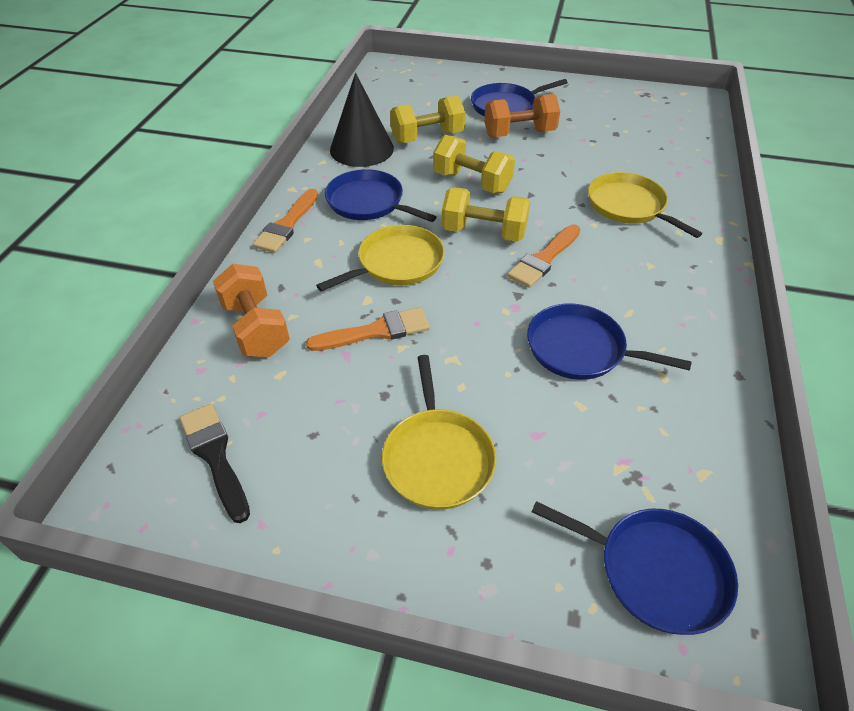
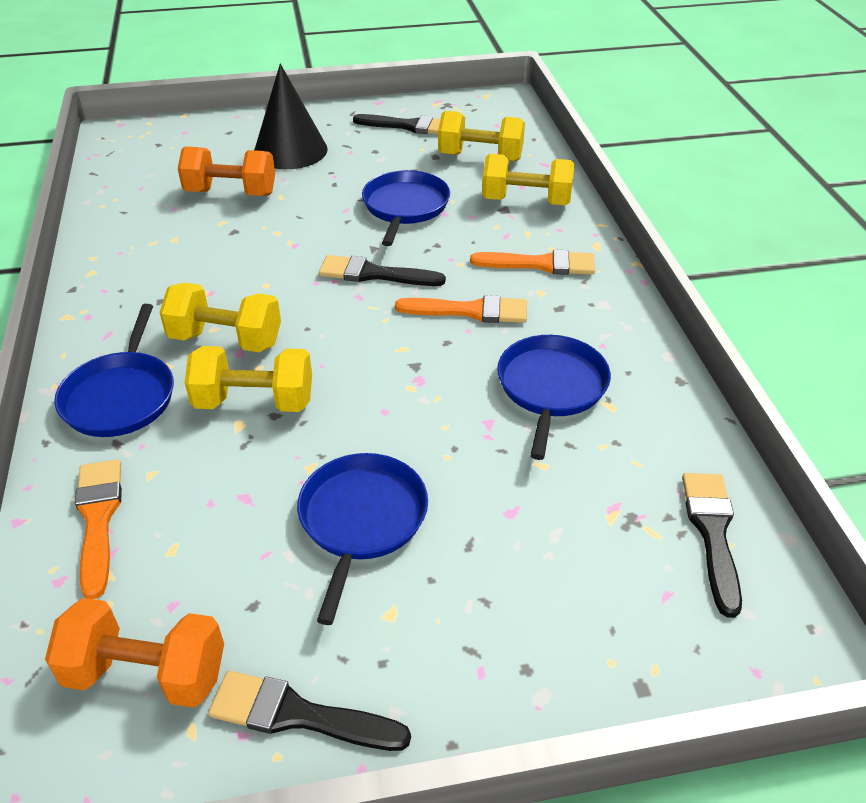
black brush: [180,404,250,523] = 1 -> [208,671,411,751] [319,255,446,286] [353,114,440,134] [682,473,742,618] = 4
yellow dumbbell: [390,95,465,144] [433,135,515,193] [442,187,530,242] = 3 -> [159,283,281,352] [185,346,312,412] [438,111,525,161] [482,154,574,205] = 4
yellow pan: [316,225,445,292] [382,355,496,510] [588,172,702,238] = 3 -> none = 0

